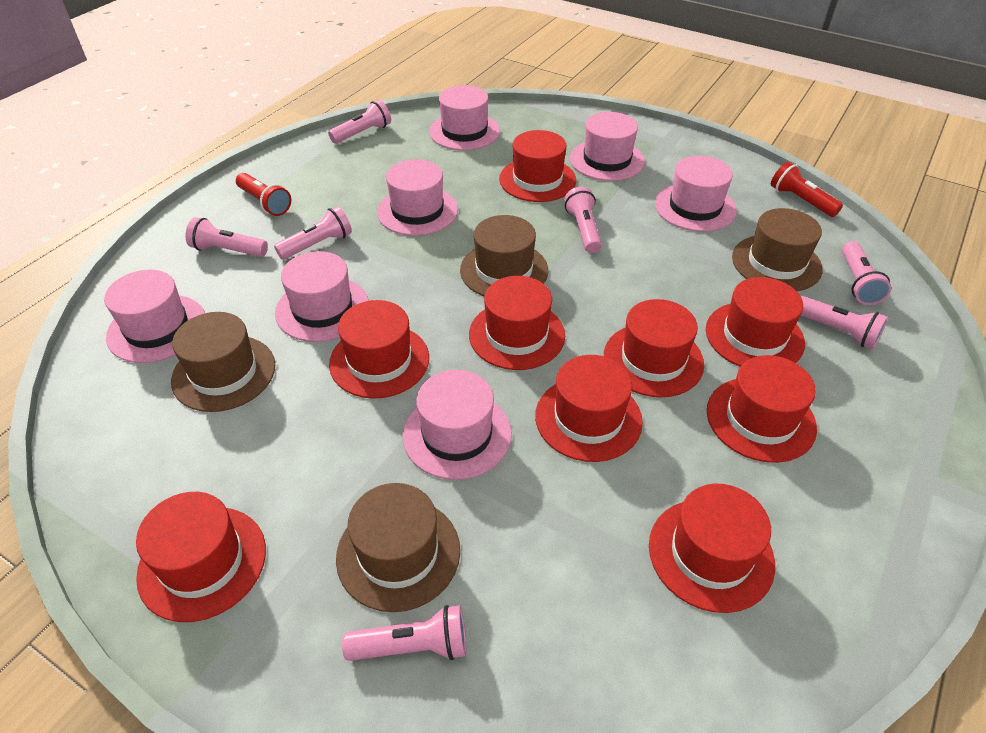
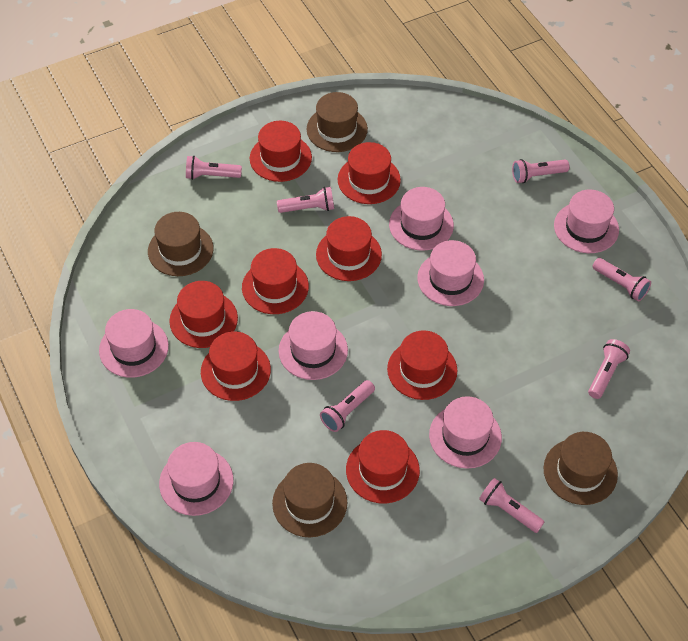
red flashlight: [236,173,291,216] [771,162,843,217] = 2 -> none = 0
red hat: [136,492,266,622] [329,300,429,399] [469,276,565,370] [499,130,576,202] [535,355,643,462] [604,299,704,397] [649,484,775,613] [706,277,805,367] [707,355,817,463] = 9 -> [169,281,238,348] [201,331,271,401] [242,248,309,314] [250,121,312,182] [316,216,382,281] [338,142,401,204] [346,430,420,503] [387,330,457,400] = 8

